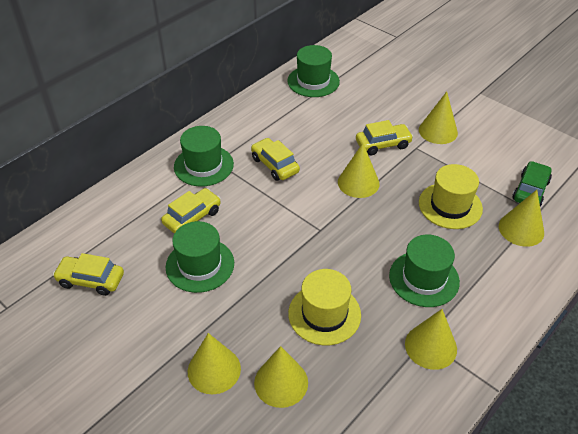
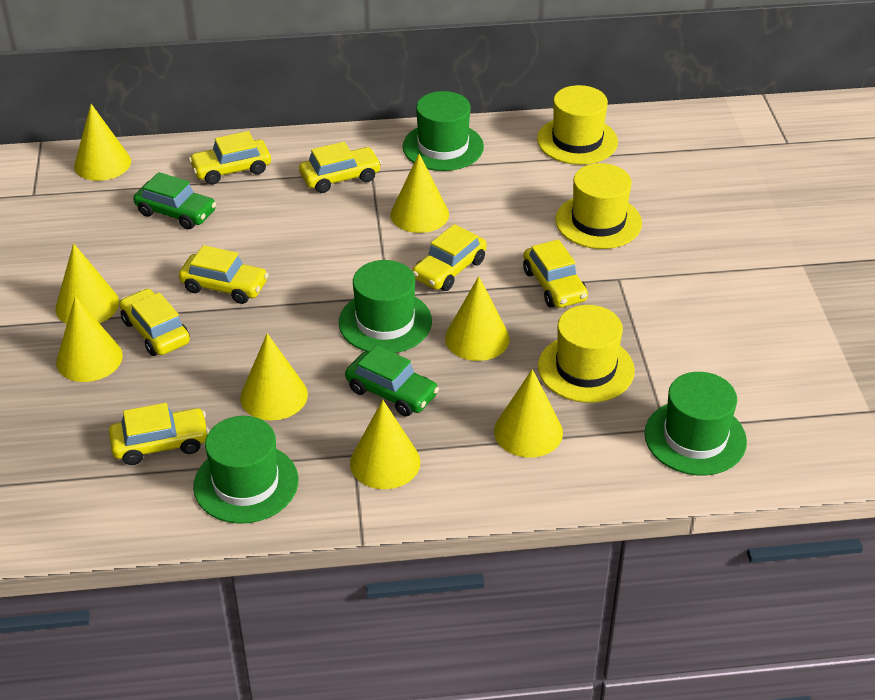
green car: [512,161,552,207] = 1 -> [133,172,216,230] [345,345,439,416] = 2
yellow car: [53,253,124,296] [161,188,221,234] [251,138,300,181] [356,120,413,155] = 4 -> [109,403,209,465] [119,289,190,356] [179,245,269,304] [189,131,271,185] [299,142,382,193] [412,224,487,291] [523,239,588,308] = 7
yellow cone: [188,333,241,394] [254,346,308,408] [338,143,380,198] [405,309,457,370] [419,92,458,144] [499,190,544,247] = 6 -> [55,243,119,324] [56,296,123,382] [74,104,131,181] [240,333,308,420] [350,400,421,489] [390,154,449,233] [445,276,510,361] [494,369,563,457] = 8
yellow hat: [288,269,361,345] [419,164,483,229] = 2 -> [537,85,618,165] [538,305,635,403] [555,163,642,249] = 3

